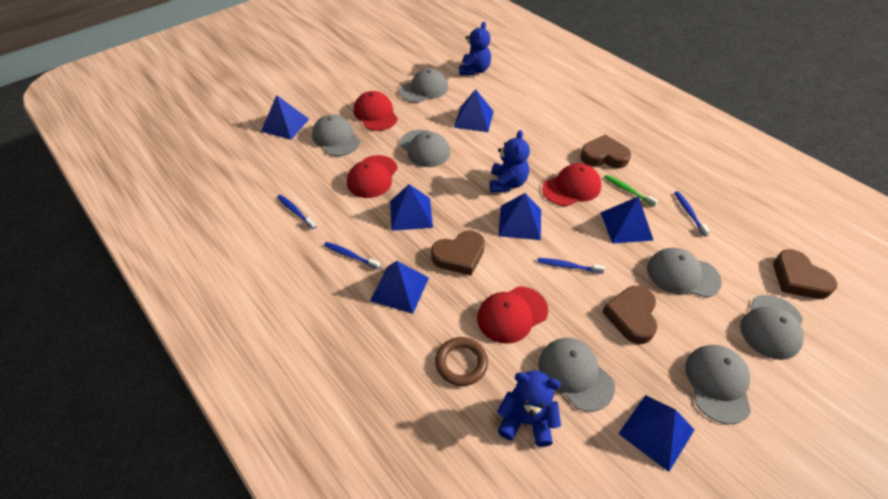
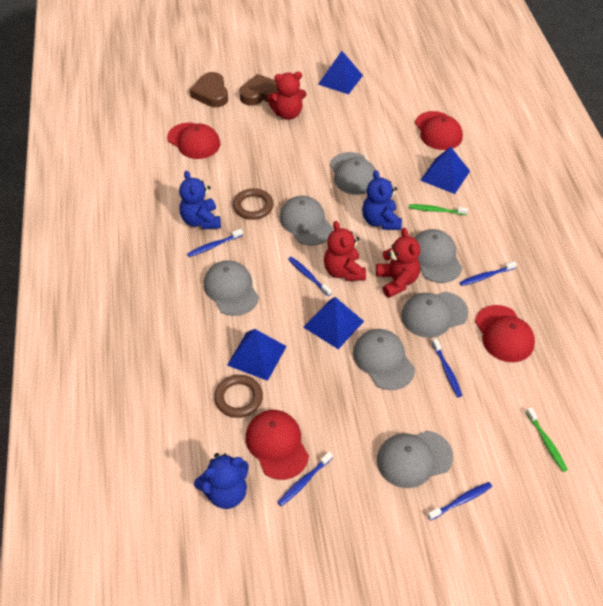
blue pyramid: [261,95,309,140] [370,261,429,314] [390,184,433,231] [454,89,494,132] [498,193,541,240] [600,196,654,244] [618,395,695,472] = 7 -> [227,329,287,381] [303,297,364,349] [318,51,363,94] [420,147,470,194] = 4
blue toothbrush: [277,195,316,229] [324,242,380,269] [537,258,605,274] [674,191,710,237] = 4 -> [187,229,243,257] [277,452,333,506] [288,257,332,296] [427,482,492,521] [432,338,462,397] [460,261,517,286] = 6
brown heart: [431,230,485,276] [580,134,631,168] [602,286,658,344] [773,249,837,299] = 4 -> [190,72,228,107] [240,74,279,105] = 2
brown ring: [435,337,488,386] = 1 -> [214,375,263,418] [233,188,274,220] = 2
green toothbrush: [604,175,658,207] = 1 -> [409,204,468,215] [526,407,568,472] = 2
red teddy bear: none = 0 -> [267,72,306,120] [324,221,366,281] [376,228,420,298] = 3

